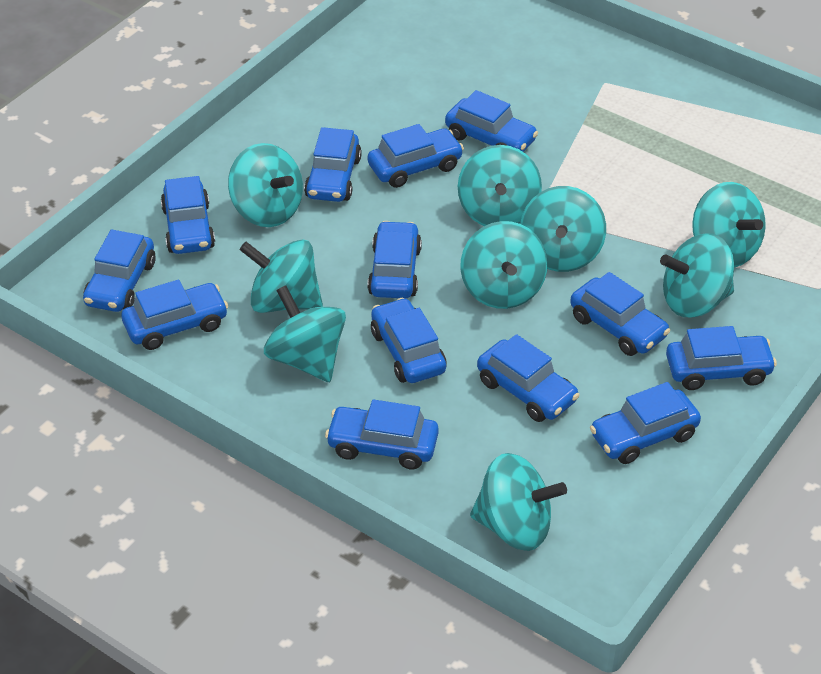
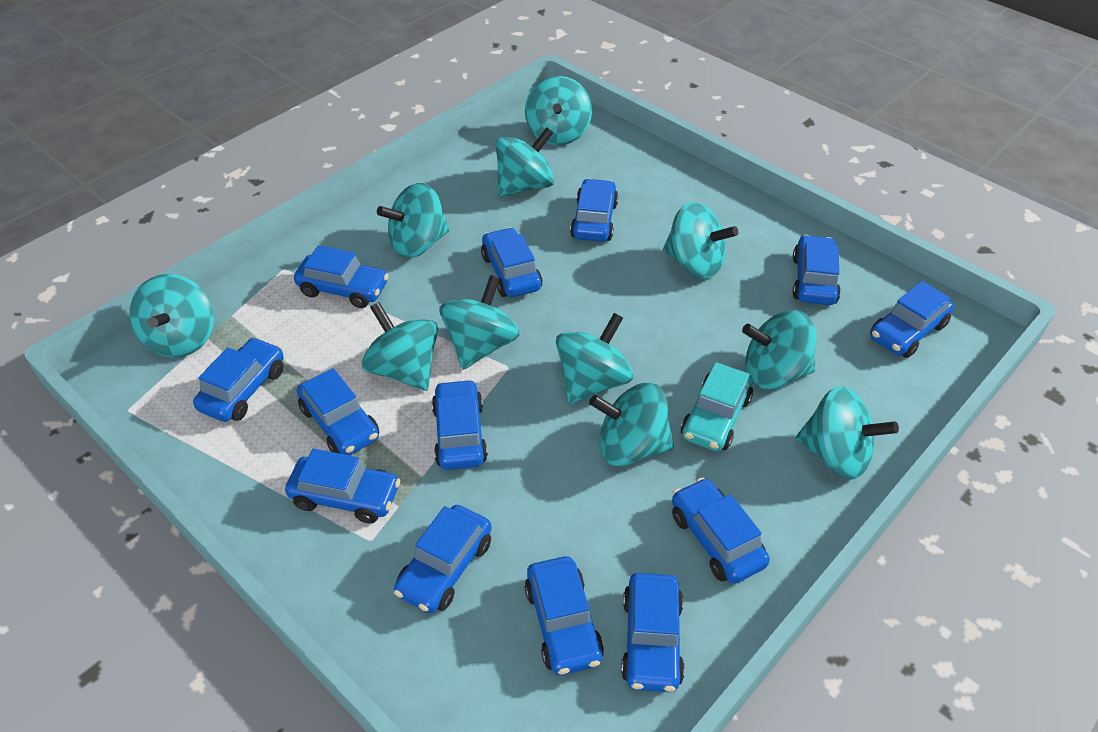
turquoise car: none = 0 -> [681,362,753,452] = 1
turquoise spinning top: [228,143,303,227] [240,239,323,313] [264,285,346,382] [458,145,542,226] [460,221,548,309] [470,453,567,551] [520,186,606,272] [660,234,734,317] [692,182,766,268] = 9 -> [130,274,214,357] [361,302,438,391] [377,183,450,258] [440,275,520,370] [496,127,554,197] [525,76,592,145] [556,313,634,404] [589,383,674,466] [663,202,738,279] [742,310,816,389] [796,386,899,480] = 11

